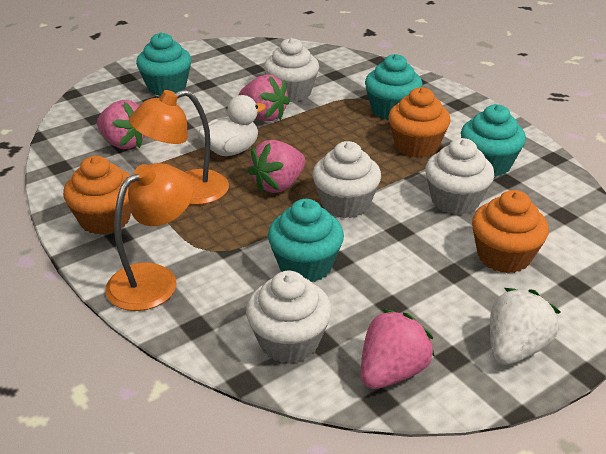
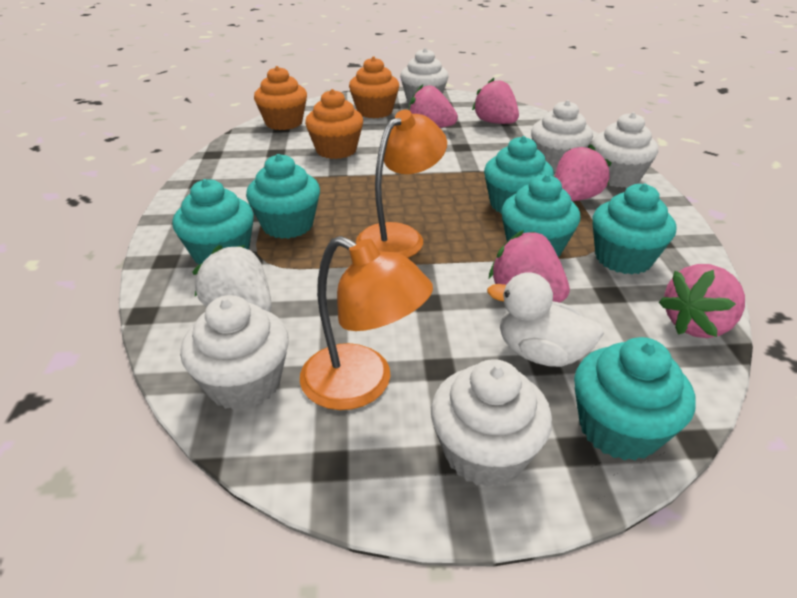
pink strawberry: [97,100,145,149] [239,74,290,122] [248,140,305,193] [361,309,435,389] = 4 -> [408,84,458,128] [472,78,519,124] [489,230,570,303] [555,144,611,201] [659,264,745,338] = 5
turquoise cupcake: [136,32,191,96] [268,199,344,282] [365,54,423,120] [461,104,526,177] = 4 -> [172,179,254,265] [246,154,320,239] [484,136,554,214] [501,174,580,257] [574,337,696,461] [592,183,676,274] = 6
white cupcake: [246,271,332,363] [264,38,319,102] [312,141,381,218] [425,138,494,215] = 4 -> [180,295,289,410] [400,48,449,104] [431,359,552,487] [531,100,593,172] [592,112,658,188] = 5

